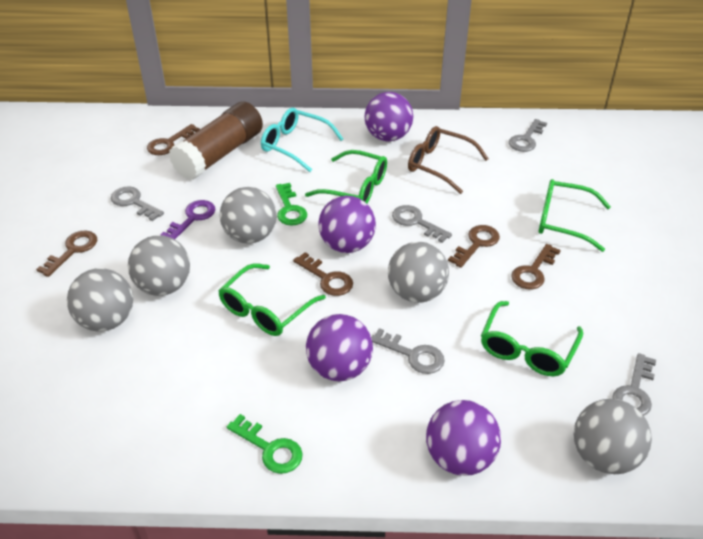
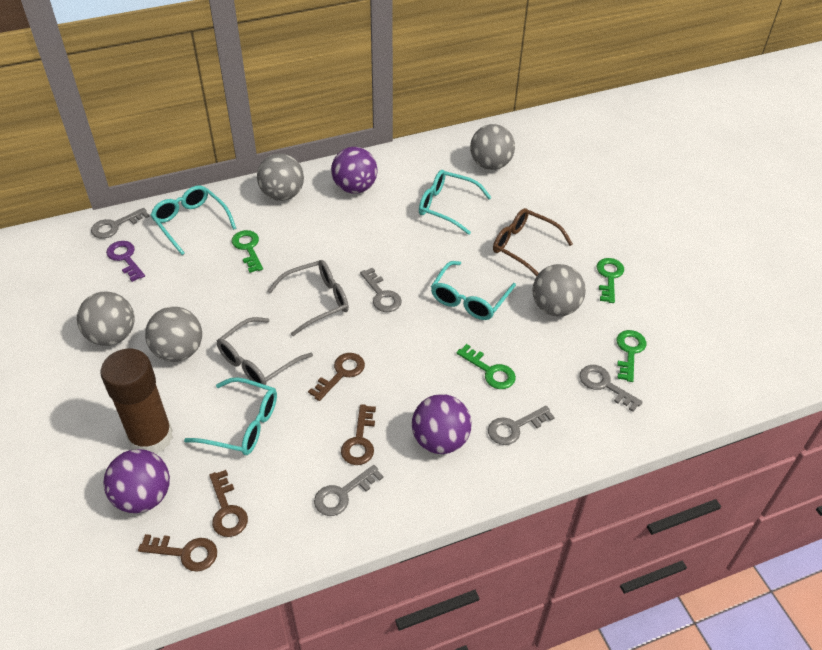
brown key: [36,231,97,277] [147,124,200,155] [293,252,353,296] [448,225,500,268] [511,244,561,289] = 5 -> [138,534,217,572] [209,470,248,537] [308,353,365,401] [341,404,376,465] = 4
green glasses: [218,263,326,336] [305,150,387,203] [481,301,583,376] [539,179,611,252] = 4 -> none = 0
green key: [227,414,303,474] [276,183,307,226] = 2 -> [232,230,263,273] [456,344,516,389] [597,258,624,303] [617,330,646,382] = 4
grey glasses: none = 0 -> [217,317,313,385] [267,260,349,336] = 2
purple ball: [306,314,373,381] [318,196,376,253] [365,92,413,141] [426,400,501,476] = 4 -> [103,449,170,513] [331,147,377,194] [412,394,472,454] = 3
turquoise glasses: [261,108,343,172] = 1 -> [151,185,237,255] [184,377,277,455] [419,170,492,235] [431,261,516,320] = 4

